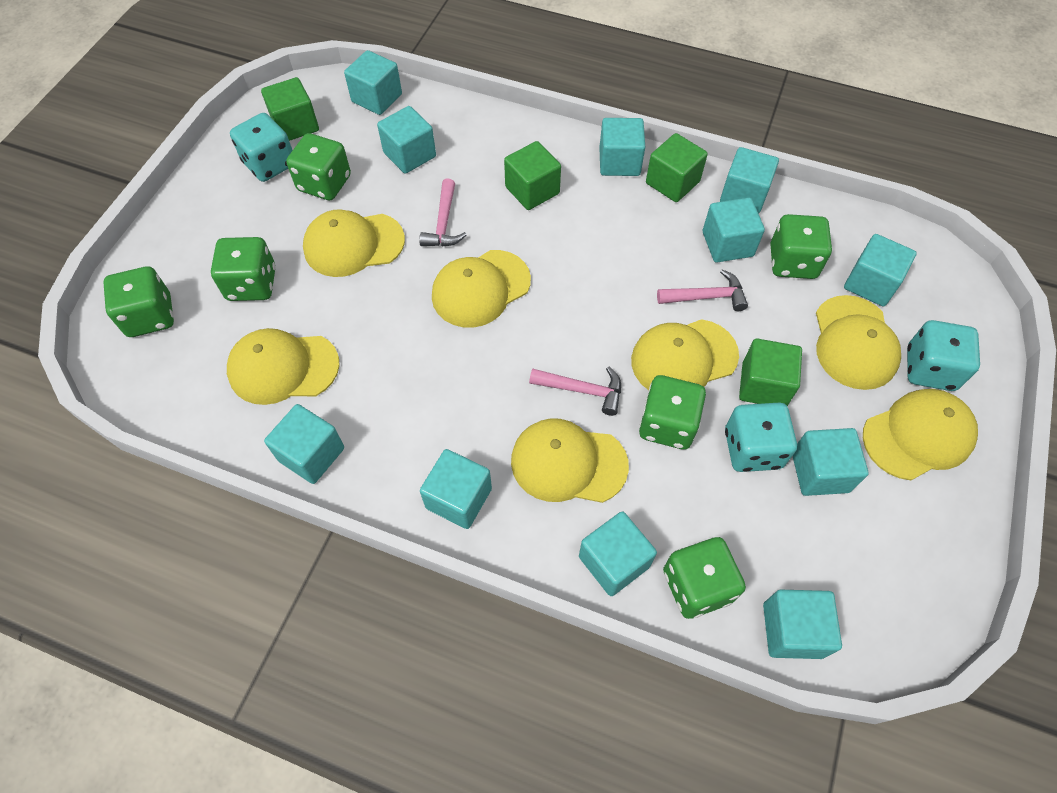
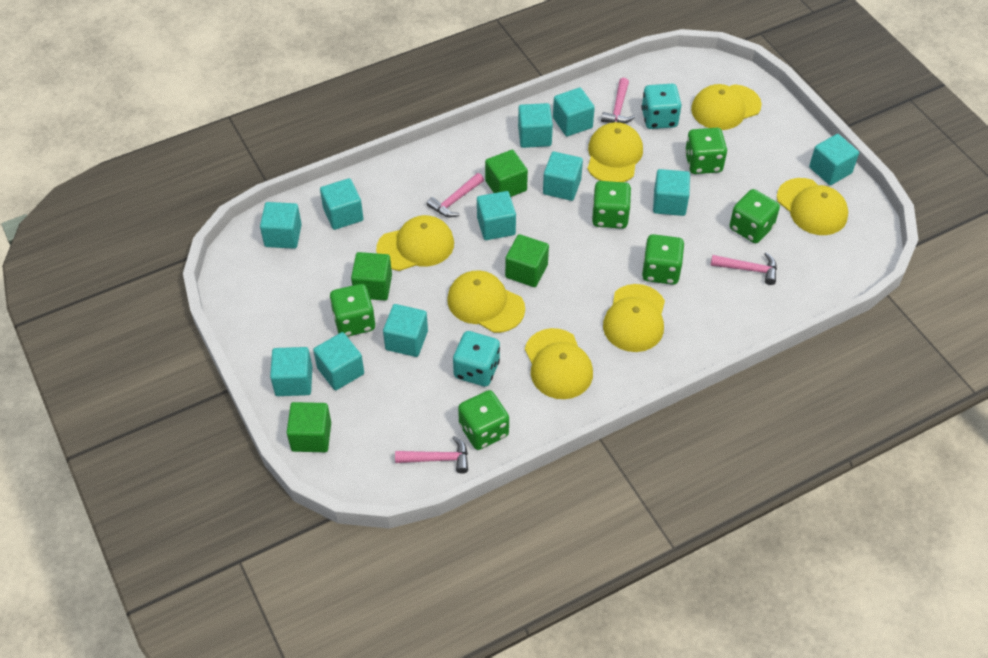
pink hammer: [419,178,467,247] [529,367,621,416] [657,269,748,311] = 3 -> [395,436,468,474] [427,173,484,217] [601,78,635,124] [711,253,777,285] = 4
turquoise dice: [230,113,293,182] [725,403,797,472] [907,320,980,391] = 3 -> [453,331,500,387] [642,84,682,129] = 2

